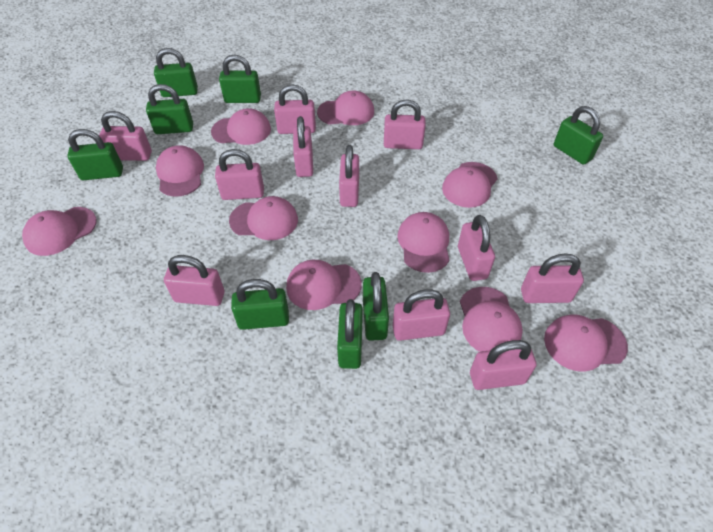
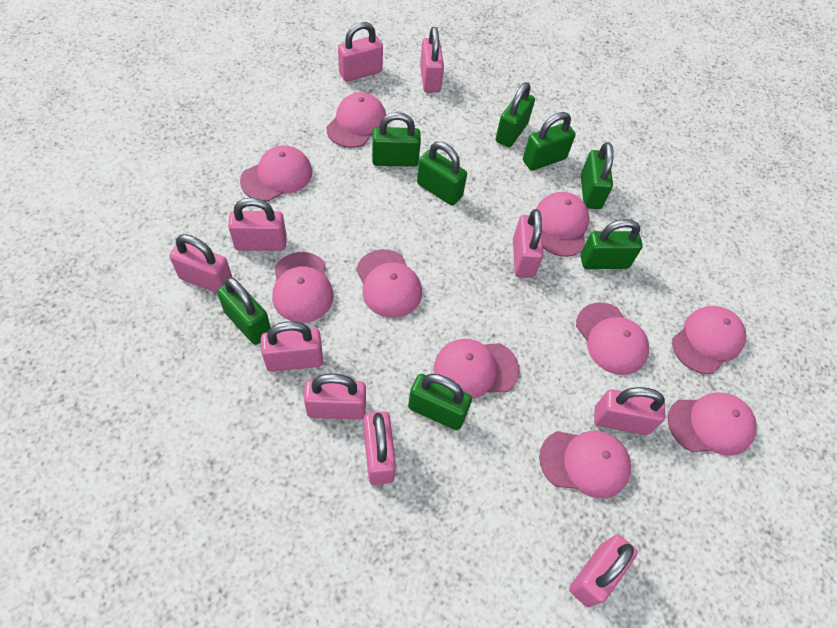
pink padlock: [99,111,152,161] [164,255,225,306] [215,149,264,200] [274,84,316,134] [293,116,313,177] [339,145,359,207] [384,99,426,149] [392,289,450,341] [458,215,495,281] [470,340,537,390] [521,254,584,303] = 11 -> [169,234,232,293] [228,198,287,251] [261,321,323,372] [304,374,366,420] [338,22,383,82] [364,411,396,485] [420,27,444,93] [513,209,543,278] [569,535,638,607] [594,387,665,435] = 10

